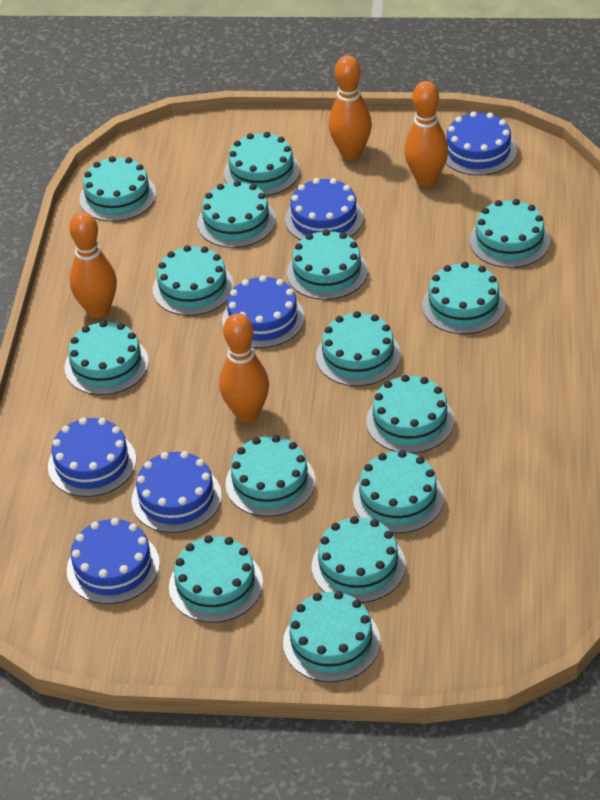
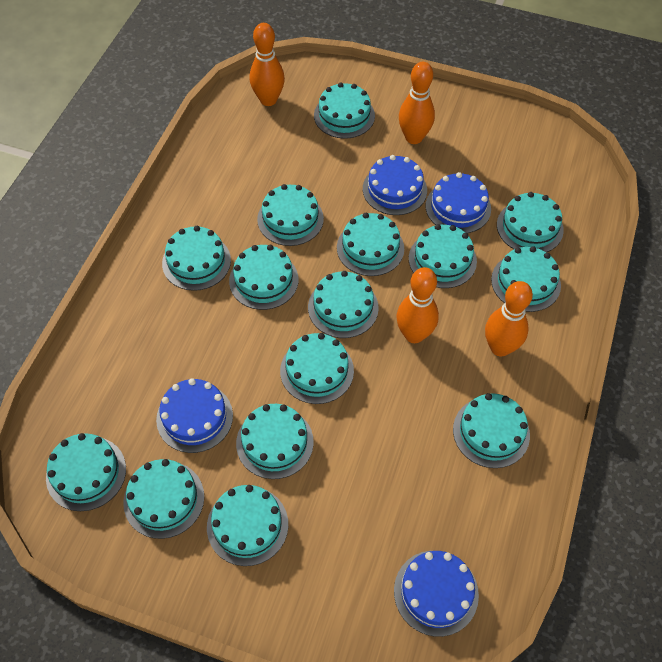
blue cake: [48,418,136,497] [67,518,160,604] [131,451,222,533] [222,275,305,348] [285,178,363,240] [445,111,517,176] = 6 -> [156,379,233,453] [363,155,427,215] [394,551,479,637] [426,172,491,233] = 4

